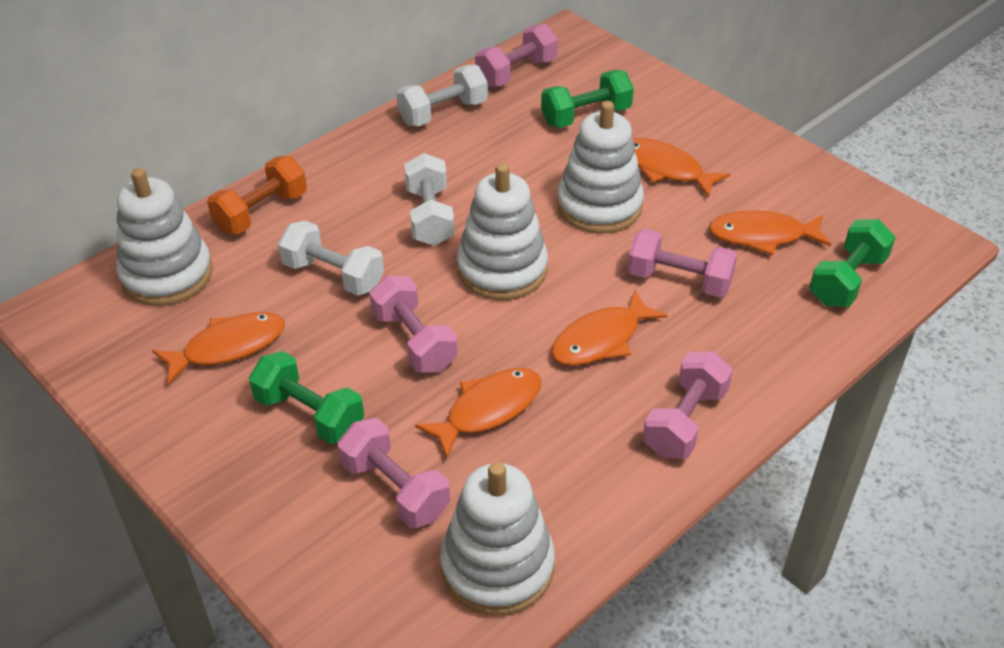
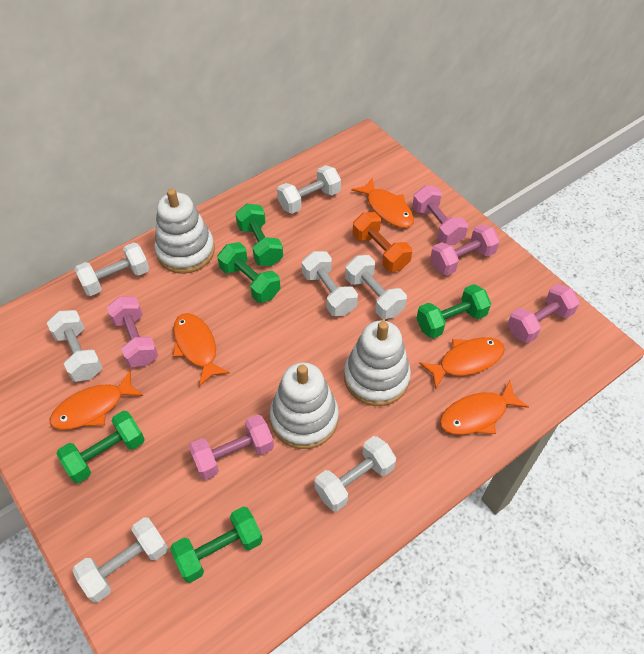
green dumbbell: [249,351,364,445] [541,70,634,128] [809,219,896,307] = 3 -> [56,411,145,483] [170,507,263,583] [217,242,281,303] [235,204,283,266] [417,284,491,338] = 5
white dumbbell: [278,220,384,296] [396,65,488,126] [404,153,455,246] = 3 -> [47,310,103,382] [73,517,168,602] [74,242,149,296] [277,165,341,214] [302,251,358,316] [315,436,396,511] [345,255,407,319] = 7
white stacking toy: [116,168,213,306] [440,462,555,616] [457,163,548,300] [557,101,644,233] = 4 -> [154,189,215,274] [270,362,339,449] [344,321,411,406] = 3

